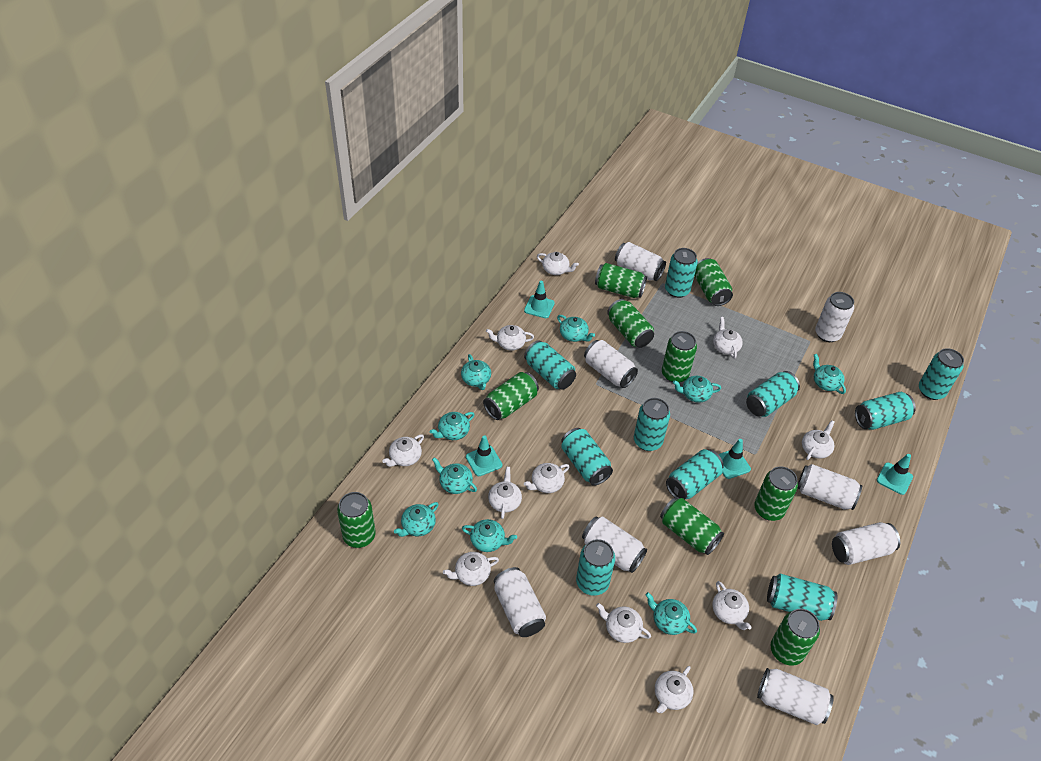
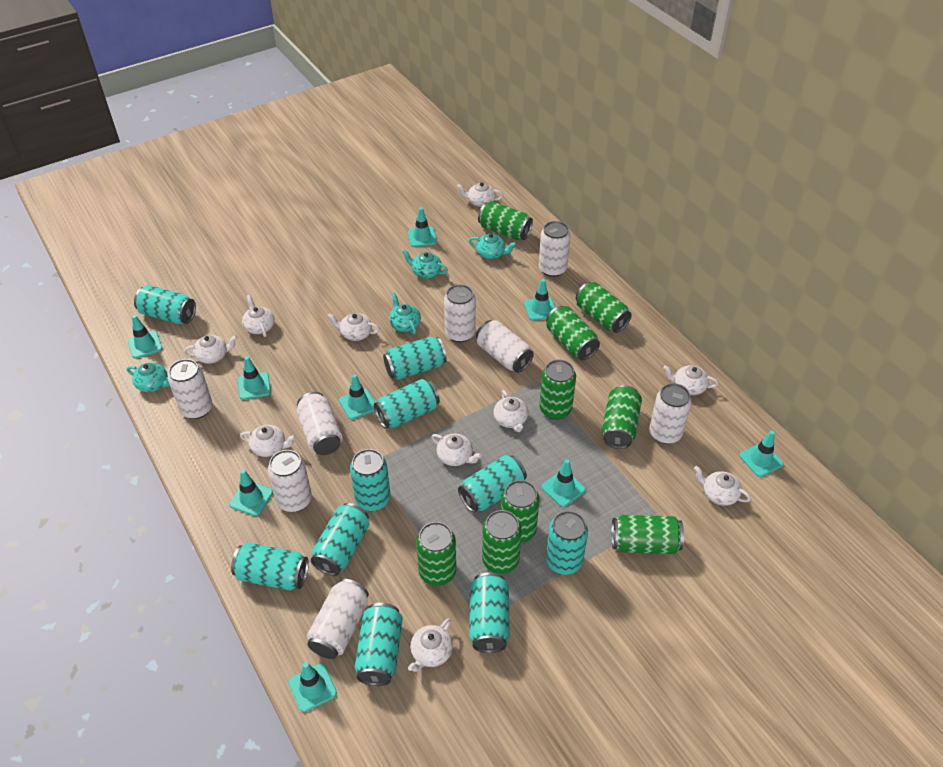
turquoise teapot: [394,502,439,537] [430,412,475,440] [432,457,477,494] [461,354,491,390] [462,519,517,552] [557,315,595,342] [645,592,697,635] [673,376,721,403] [813,354,846,394] = 9 -> [127,363,170,392] [389,293,421,335] [402,250,448,278] [469,233,516,259] = 4
turquoise traffic cone: [466,435,502,476] [524,281,555,318] [718,439,751,479] [877,454,913,495] = 4 -> [128,315,163,359] [229,469,273,516] [238,356,271,400] [289,662,337,712] [339,374,376,420] [408,207,437,247] [525,279,555,321] [542,459,586,507] [740,430,783,477] = 9
white teapot: [382,434,424,467] [443,552,499,586] [486,325,534,351] [488,467,522,519] [524,463,570,493] [537,252,579,275] [596,603,651,643] [655,666,693,713] [712,581,752,630] [713,317,743,359] [802,420,835,460] = 11 -> [184,335,237,364] [240,425,296,457] [242,295,275,337] [328,313,380,341] [408,619,453,672] [431,434,482,466] [457,182,503,207] [493,390,528,432] [663,365,719,395] [694,466,751,506] = 10

